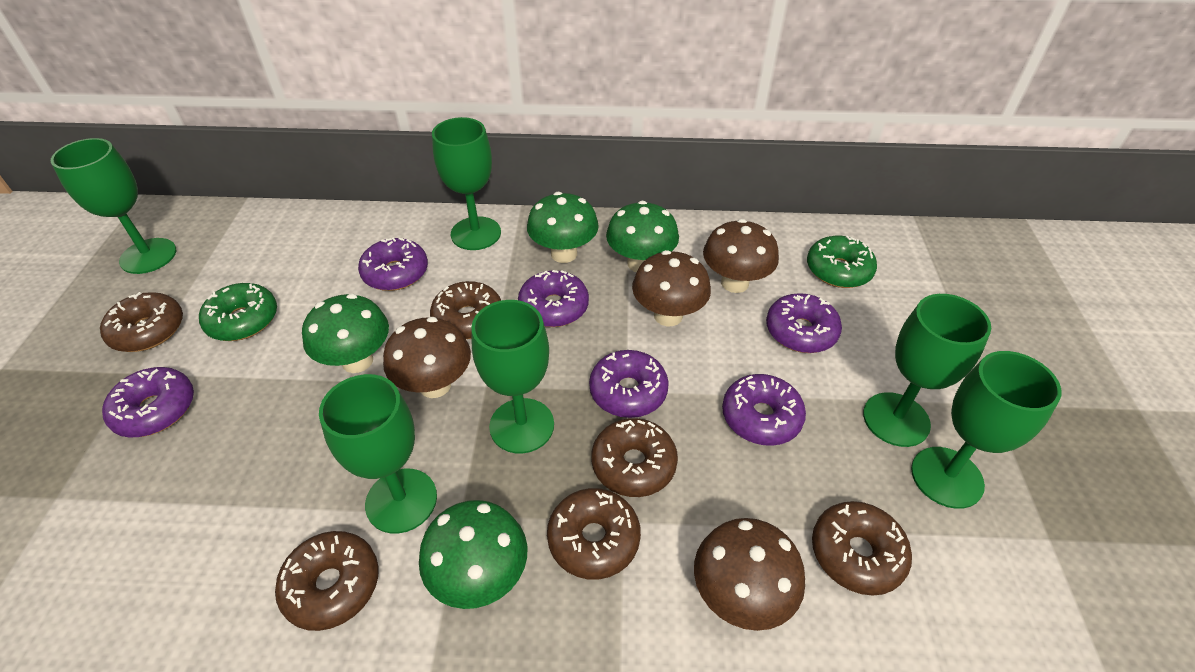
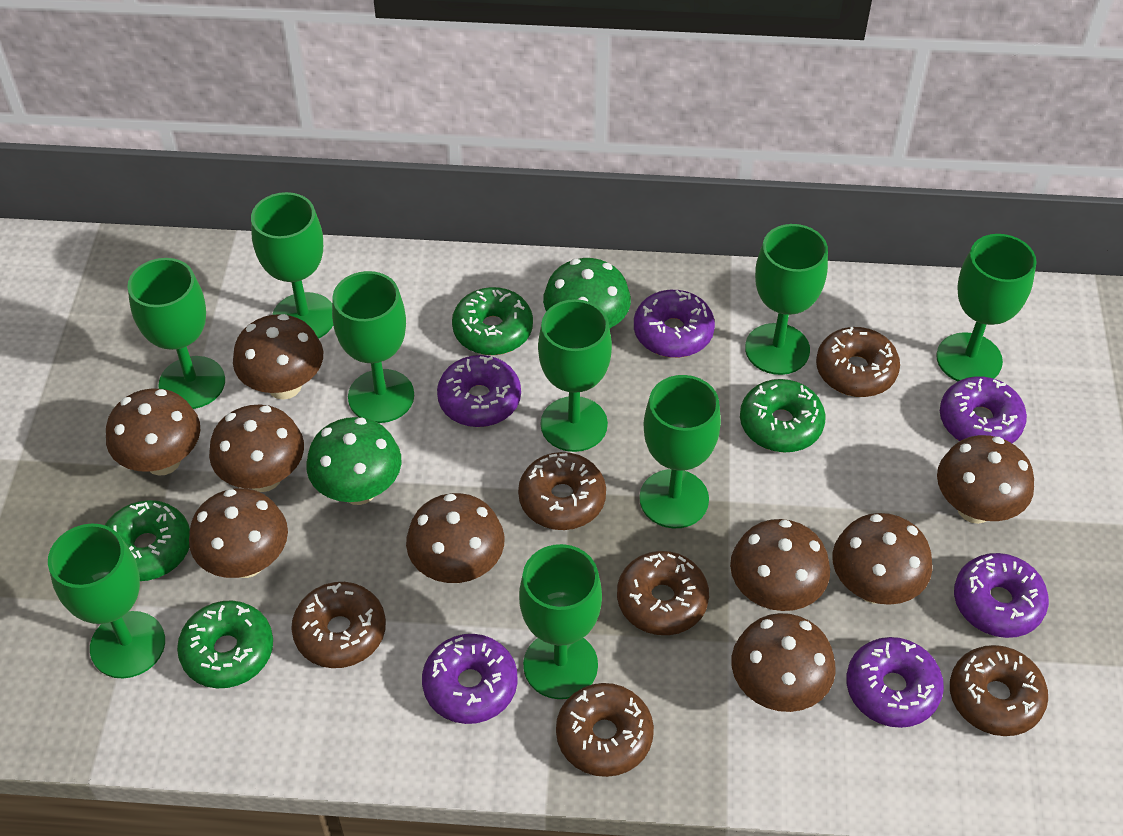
brown mushroom: [383,317,471,398] [632,250,711,326] [694,518,805,631] [703,219,779,293] = 4 -> [106,389,200,476] [189,488,288,578] [209,405,304,492] [233,314,323,400] [406,493,504,583] [730,519,830,611] [732,613,836,712] [833,513,932,605] [937,435,1034,524] = 9
green donut: [199,283,277,341] [807,236,877,288] = 2 -> [105,500,190,581] [177,601,273,688] [452,287,533,355] [740,379,826,452] = 4
green goblet: [50,138,176,274] [319,374,437,534] [432,117,501,250] [471,300,554,453] [863,294,991,447] [911,351,1061,509] = 6 -> [48,523,165,678] [127,258,225,409] [251,192,333,339] [332,271,414,423] [519,544,602,699] [538,299,612,452] [639,375,721,528] [745,224,828,375] [936,234,1037,381] = 9
green mushroom: [302,294,389,373] [419,500,527,609] [527,192,599,263] [606,201,679,272] = 4 -> [307,417,401,505] [543,258,631,328] = 2

